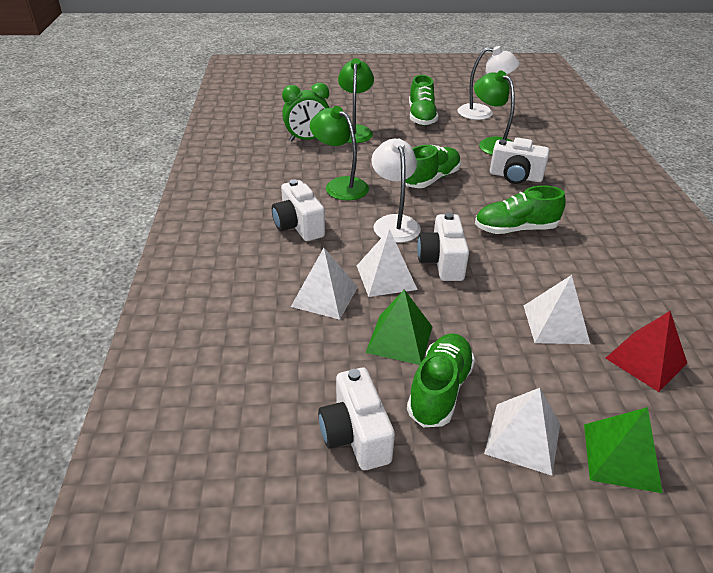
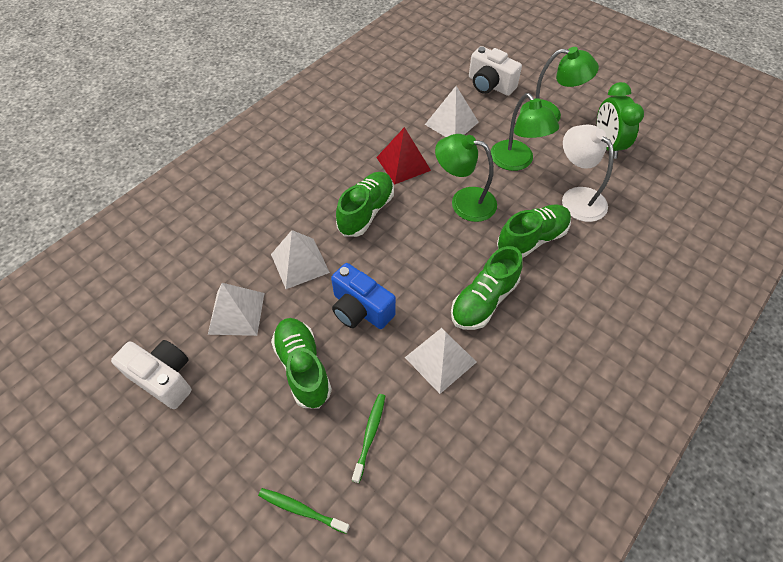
blue camera: none = 0 -> [331,263,396,329] = 1
green pyramid: [366,289,432,365] [584,407,663,493] = 2 -> none = 0
green toothbrush: none = 0 -> [258,488,350,534] [352,394,385,483] = 2
white camera: [272,180,325,241] [318,368,395,470] [417,212,469,281] [490,138,549,184] = 4 -> [111,340,192,409] [469,46,522,96] = 2
white lamp: [371,139,421,243] [457,46,520,120] = 2 -> [562,124,614,222] = 1

